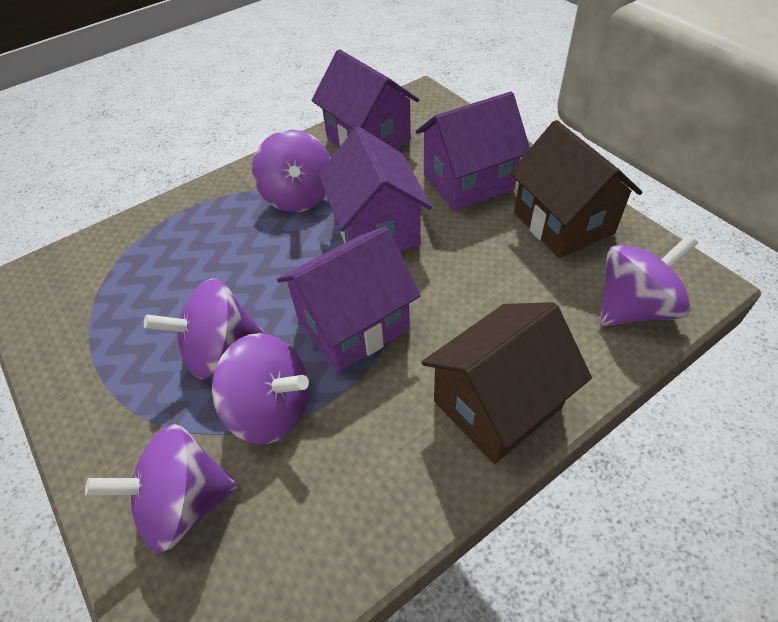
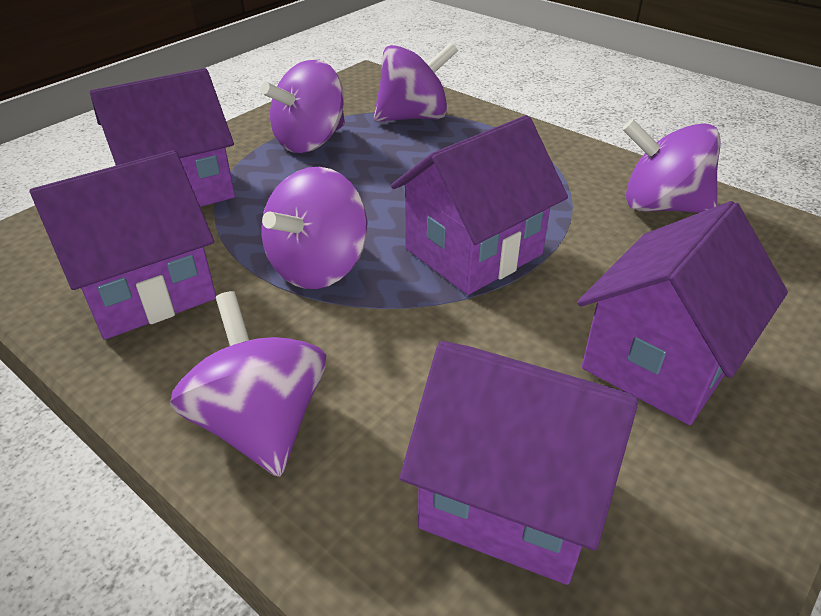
brown house: [421,302,592,464] [510,120,643,258] = 2 -> none = 0
purple house: [277,226,421,372] [311,49,419,149] [318,127,432,251] [416,92,530,211] = 4 -> [30,150,216,340] [90,68,235,207] [391,115,568,295] [400,341,638,585] [577,201,788,425] = 5

